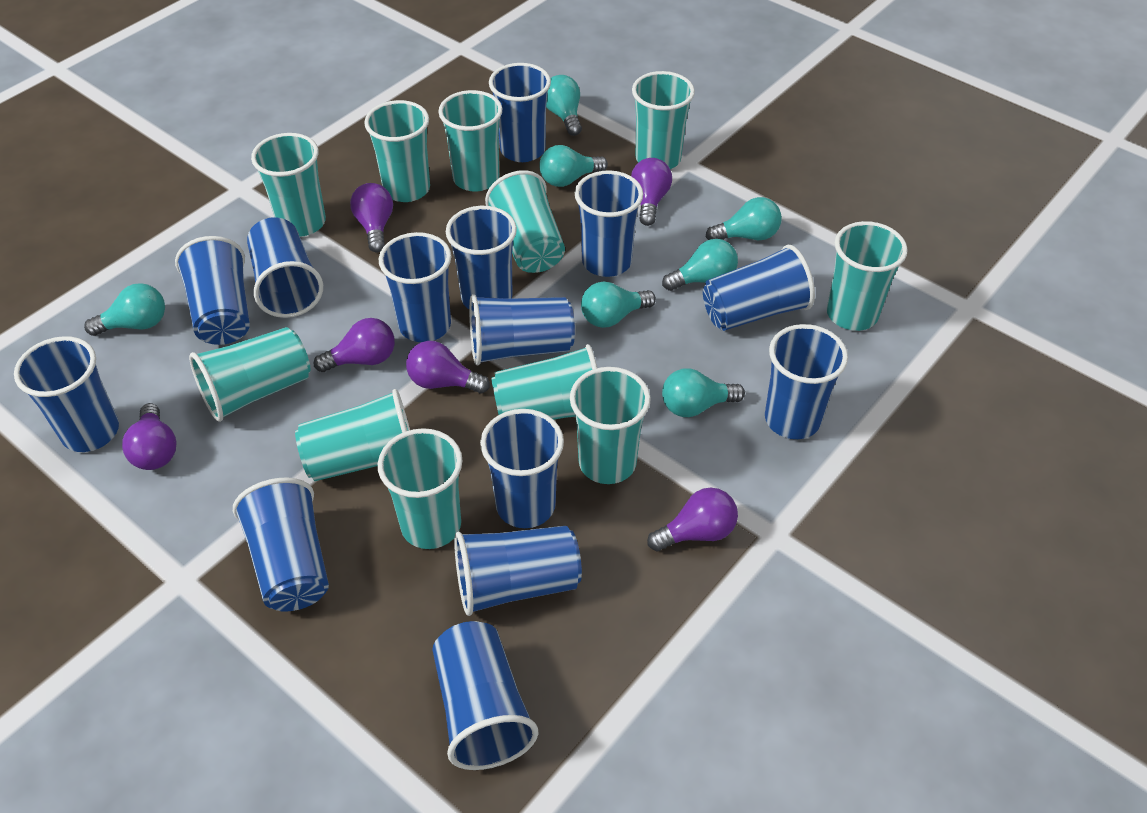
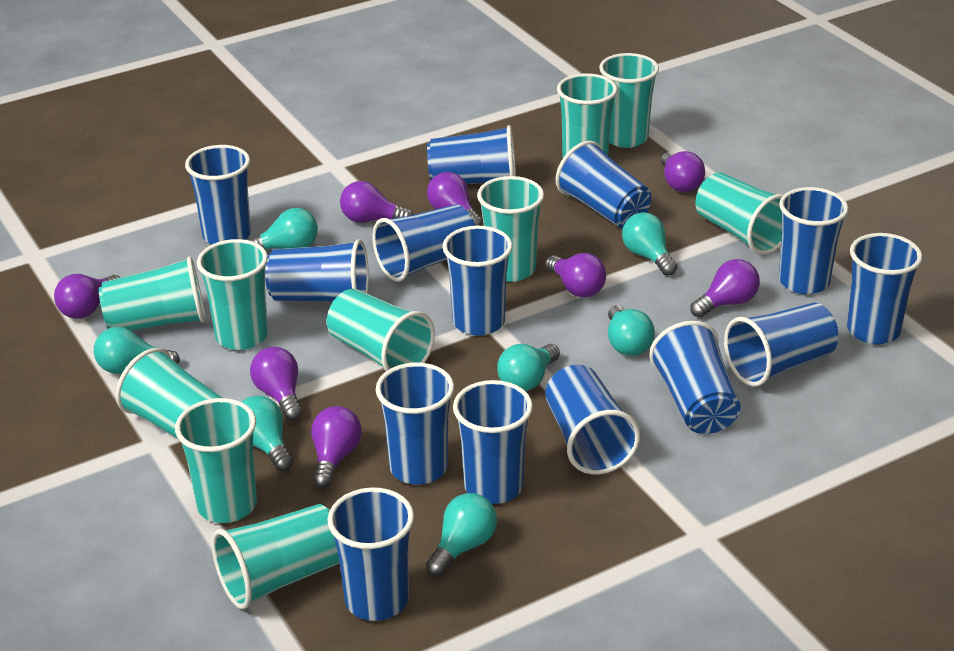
purple light bulb: [122,403,176,470] [314,318,395,372] [350,183,393,253] [406,341,490,394] [631,158,672,226] [647,488,738,551] = 6 -> [54,274,120,319] [250,347,302,420] [311,406,362,488] [340,181,413,223] [427,172,482,226] [545,253,606,297] [661,151,705,192] [690,259,760,318] = 8
turquoise cup: [189,327,310,422] [251,133,326,237] [295,389,410,481] [364,100,430,202] [378,428,462,549] [438,90,502,192] [485,170,565,273] [491,344,597,420] [570,367,651,484] [632,71,695,169] [827,221,908,331] = 11 -> [99,256,206,331] [116,348,222,440] [175,398,257,523] [197,239,268,350] [212,504,340,609] [327,289,435,371] [477,176,544,282] [557,73,618,158] [599,53,659,148] [696,172,783,255] = 10

